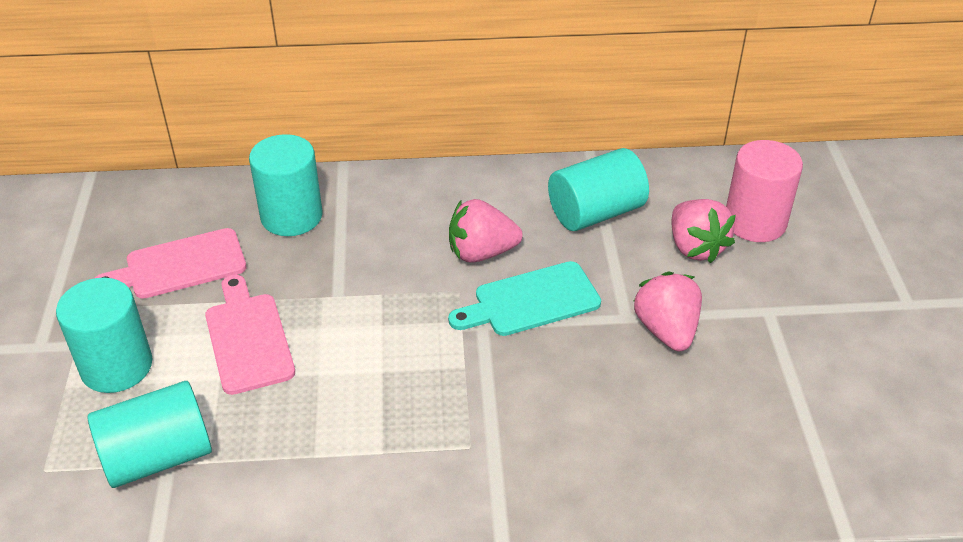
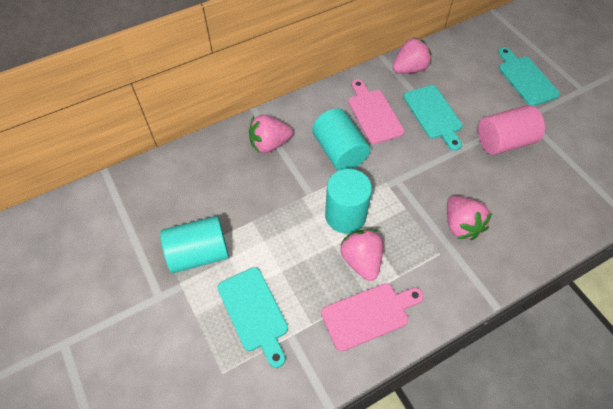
pink strawberry: [449,199,523,263] [634,271,702,351] [672,199,736,263] = 3 -> [249,115,293,153] [340,230,383,281] [392,37,432,74] [447,196,492,240] = 4
turquoise cutting board: [448,261,601,336] = 1 -> [217,267,288,368] [403,85,462,151] [498,47,560,106] = 3
turquoise cylinder: [56,278,152,393] [87,381,212,488] [249,134,322,236] [548,148,649,231] = 4 -> [160,216,229,273] [312,108,370,171] [325,169,372,233] = 3

